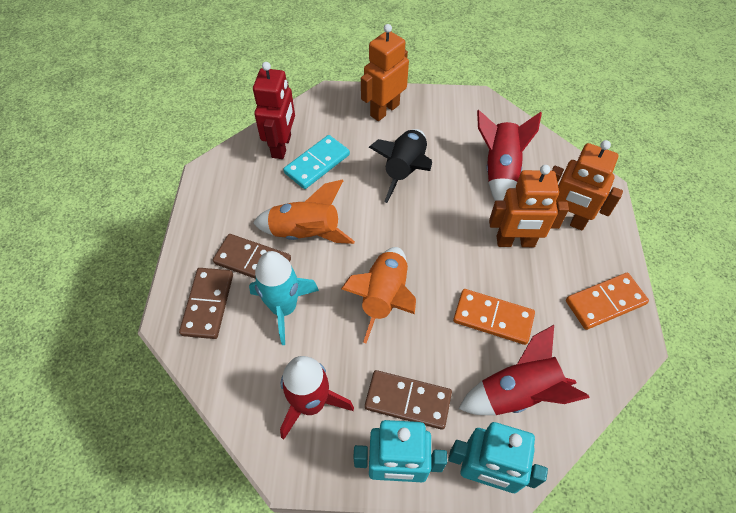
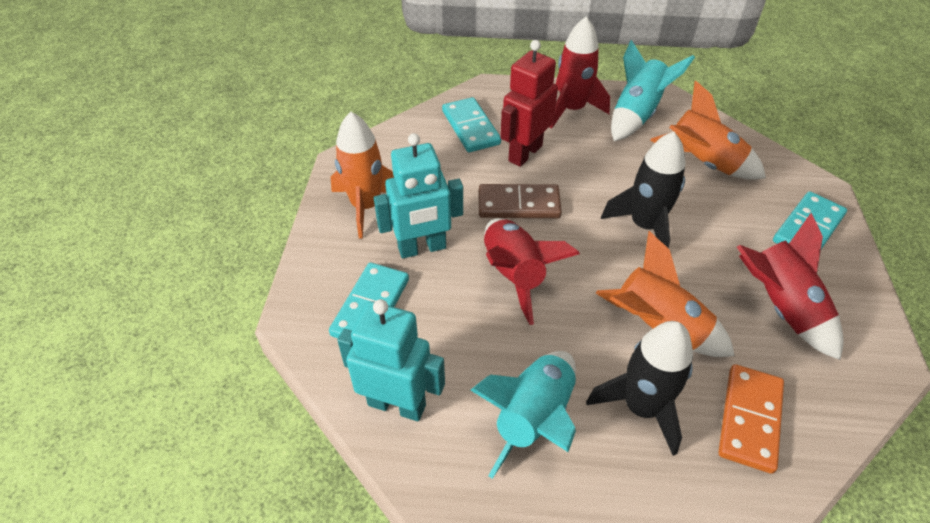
black rocket: [369,129,432,203] = 1 -> [586,321,693,456] [601,131,686,248] = 2
brown domino: [179,268,233,339] [213,234,291,279] [365,370,452,430] = 3 -> [479,184,562,218] = 1
orange domino: [453,289,535,345] [566,273,649,330] = 2 -> [719,364,784,474] = 1
orange robot: [361,24,409,121] [489,165,569,247] [552,140,623,230] = 3 -> none = 0
orange rocket: [253,180,355,244] [341,247,416,343] = 2 -> [331,112,394,239] [596,231,735,357] [650,81,766,180] = 3
turquoise domino: [283,135,350,189] = 1 -> [329,262,409,338] [442,97,501,152] [773,191,847,249] = 3
turquoise rocket: [249,251,319,345] = 1 -> [471,351,576,479] [611,40,695,141] = 2

